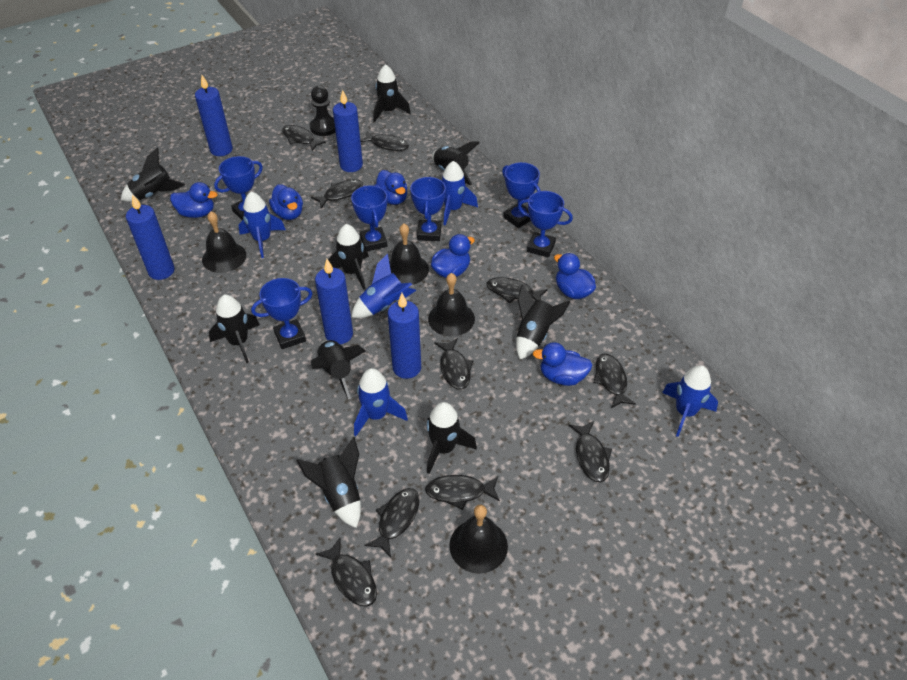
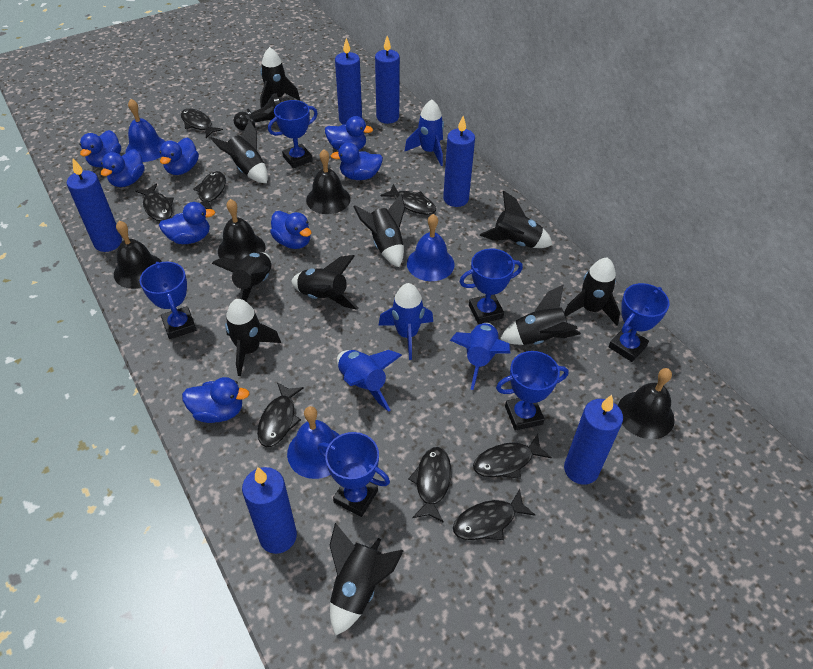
black fish: [282,125,326,151] [311,179,363,208] [316,538,377,607] [360,131,409,151] [365,488,419,558] [425,475,500,510] [434,338,473,389] [486,277,548,303] [568,421,612,482] [593,353,636,408] = 10 -> [135,183,174,221] [181,109,223,138] [193,171,226,210] [257,382,304,447] [380,184,436,215] [408,447,451,523] [453,489,535,540] [473,434,552,479] = 8
black rocket: [121,148,185,202] [209,295,260,364] [296,437,361,528] [311,340,366,400] [328,224,369,290] [373,64,411,122] [427,402,477,474] [432,142,480,185] [516,284,571,359] = 9 -> [210,120,268,183] [212,252,271,301] [225,299,281,376] [260,47,300,108] [291,255,358,310] [330,523,404,636] [353,194,405,267] [480,191,553,248] [500,285,581,345] [564,257,620,326] = 10
blue bell: none = 0 -> [126,99,166,162] [287,406,339,479] [407,214,455,281] = 3
blue candle: [126,194,175,280] [195,75,233,156] [315,259,353,344] [333,90,363,172] [388,293,421,379] = 5 -> [67,159,122,252] [242,467,297,554] [335,38,362,124] [375,36,400,124] [443,116,475,207] [564,395,623,485] = 6
blue duck: [170,182,217,218] [269,184,303,220] [374,170,407,205] [431,234,475,278] [533,342,593,386] [554,253,596,299] = 6 -> [79,130,121,167] [101,149,144,187] [159,137,199,175] [159,202,215,244] [182,377,250,423] [270,211,311,249] [325,116,373,151] [331,143,383,180] = 8
blue rocket: [239,192,286,258] [352,253,416,318] [354,368,408,436] [442,161,478,225] [662,365,718,437] = 5 -> [337,350,402,412] [378,283,433,360] [404,99,444,166] [450,323,510,390] = 4

